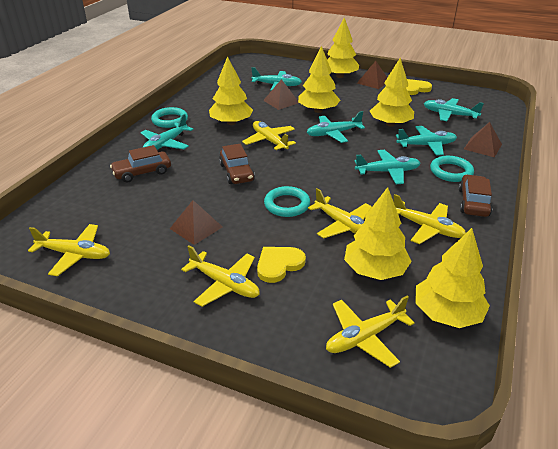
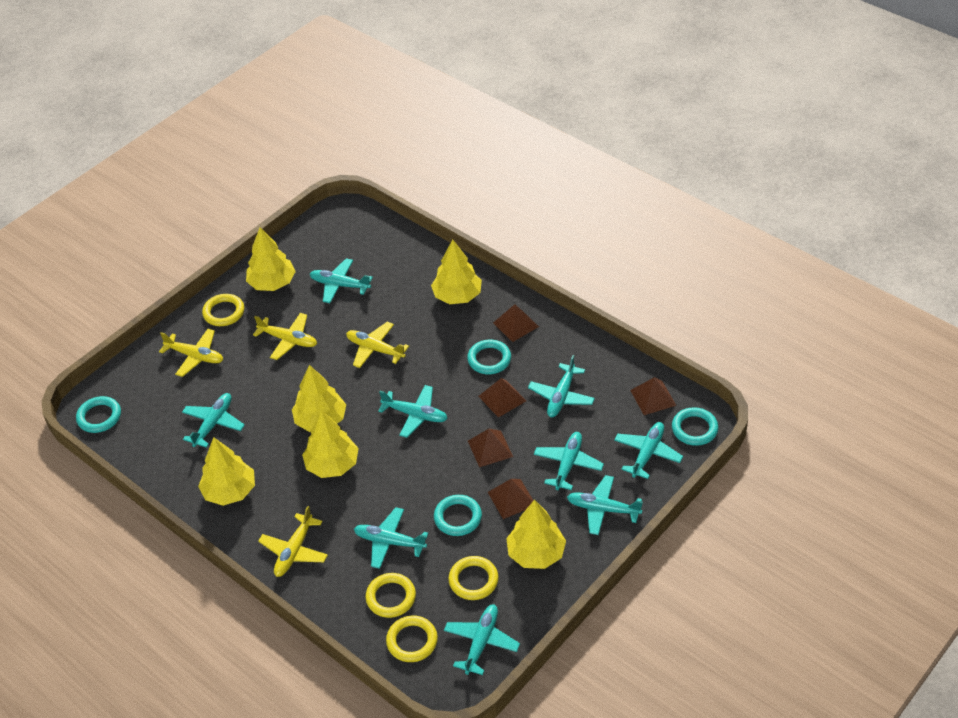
brown car: [110,145,171,183] [219,144,255,184] [459,174,492,217] = 3 -> none = 0
brown pyramid: [170,200,222,245] [263,79,298,110] [357,61,387,89] [464,122,502,158] = 4 -> [468,429,513,467] [478,378,526,418] [488,479,534,519] [493,304,539,342] [630,377,676,415] = 5
turquoise plane: [141,114,193,150] [251,67,302,91] [307,111,365,143] [355,150,421,184] [396,126,457,156] [424,98,484,121] = 6 -> [182,393,245,448] [310,258,373,303] [354,507,429,569] [378,385,448,438] [444,604,520,675] [528,355,595,417] [534,432,604,490] [567,475,643,535] [614,422,683,479] = 9
turquoise ring: [151,107,188,128] [264,186,310,217] [430,156,474,182] = 3 -> [76,396,121,433] [434,495,482,536] [467,340,511,374] [672,407,718,446] = 4
yellow heart: [257,247,306,283] [406,79,432,95] = 2 -> none = 0
yellow plane: [28,224,110,276] [181,246,260,307] [242,121,296,151] [308,188,372,238] [326,296,415,368] [394,194,466,244] = 6 -> [159,329,223,377] [253,313,317,360] [258,506,328,577] [346,322,409,368] = 4
yellow ring: none = 0 -> [202,294,244,326] [366,573,416,618] [386,616,438,662] [448,556,499,600] = 4

